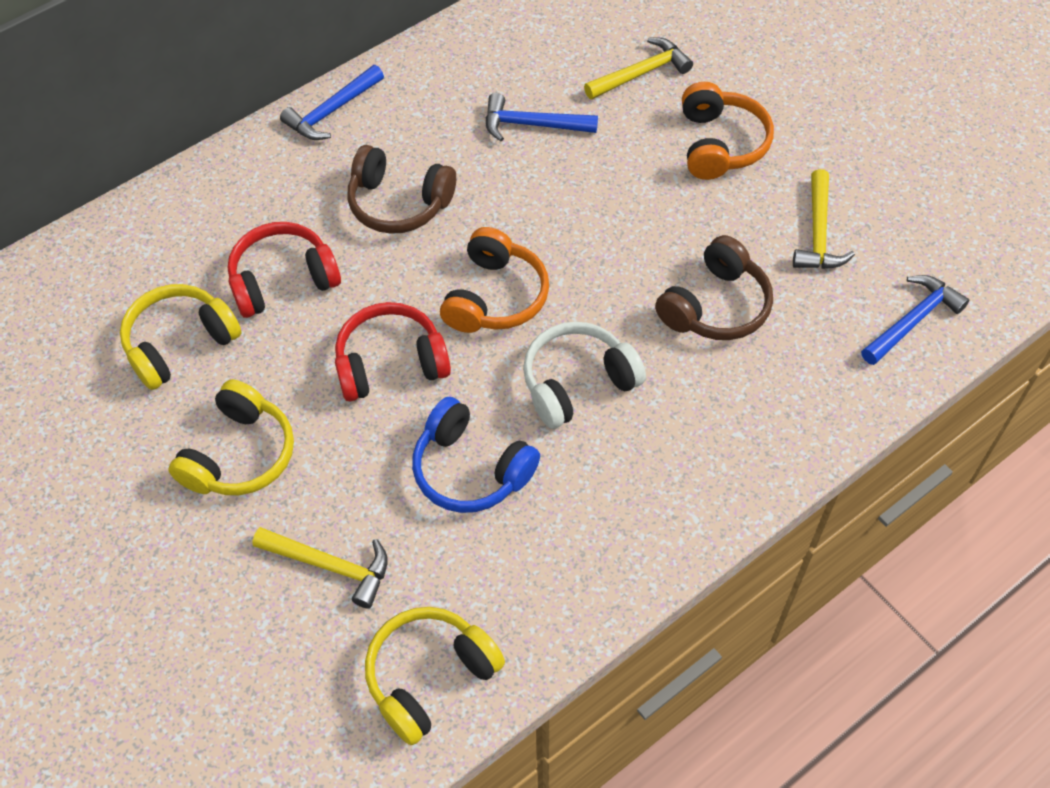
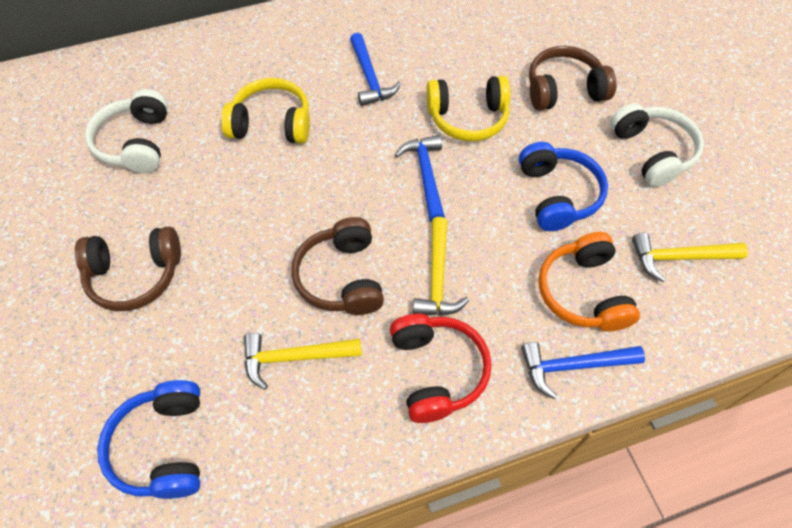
blue headphones: [412,397,540,513] = 1 -> [97,380,200,499] [519,142,608,231] = 2
brown headphones: [347,145,456,234] [655,235,773,340] = 2 -> [75,226,181,311] [291,217,384,315] [529,46,617,111] = 3
orange headphones: [440,227,549,333] [682,82,774,180] = 2 -> [538,232,640,331] = 1
red headphones: [228,222,341,318] [335,302,451,402] = 2 -> [390,314,492,423] = 1
white headphones: [523,322,646,429] = 1 -> [85,89,168,173] [610,103,704,187] = 2
yellow headphones: [120,284,242,390] [168,379,294,495] [365,607,505,745] = 3 -> [221,78,310,144] [426,76,511,141] = 2

